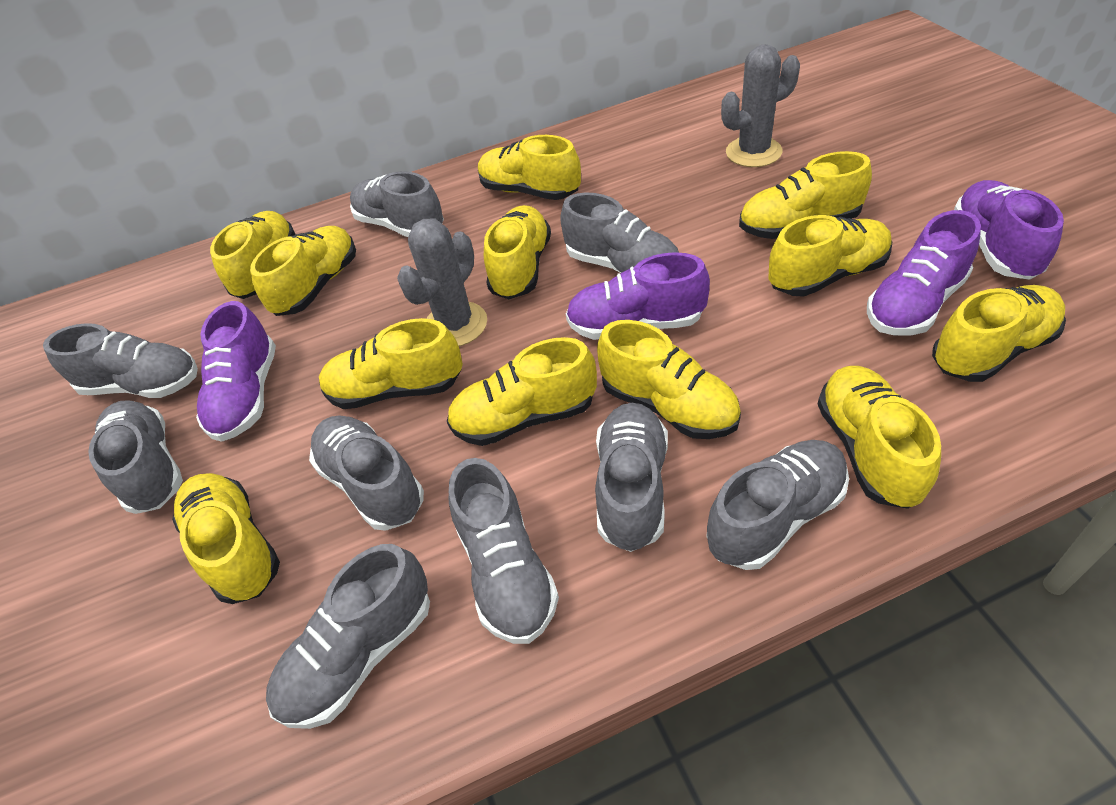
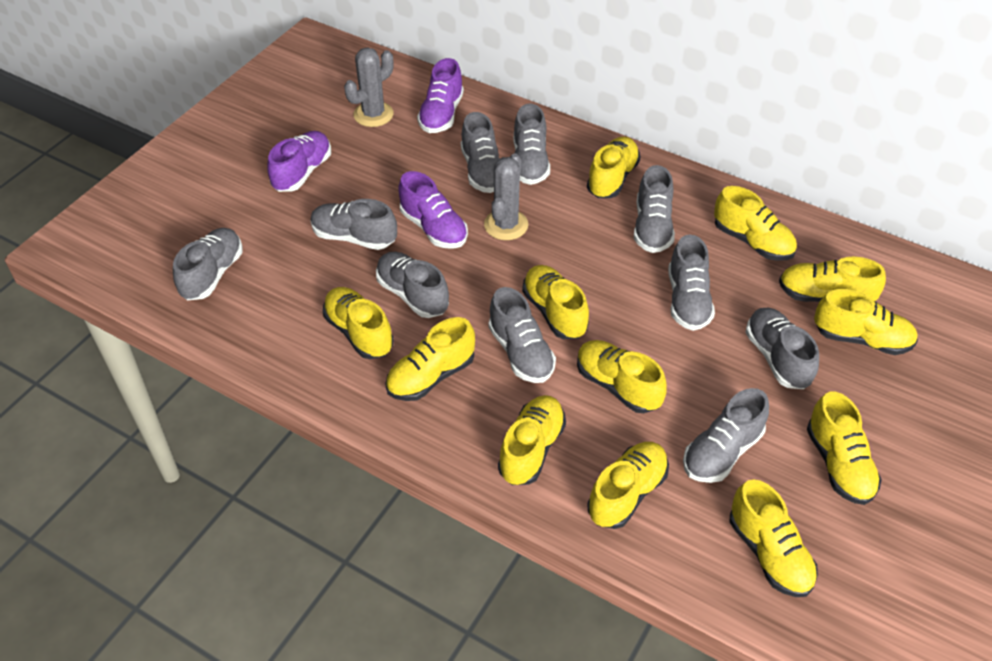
grey shoe: [43,323,198,398] [88,401,183,514] [266,544,430,729] [309,415,424,531] [350,171,444,237] [449,458,559,644] [560,193,679,273] [595,403,668,552] [706,440,849,570] = 9 -> [173,228,243,300] [311,199,397,250] [376,252,449,318] [461,112,500,193] [489,287,556,383] [513,103,550,185] [634,165,675,253] [668,234,715,331] [683,388,769,483] [745,308,819,389] = 10
purple shoe: [196,301,276,442] [566,252,710,340] [867,210,981,335] [954,180,1064,280] = 4 -> [267,131,331,192] [398,171,468,249] [417,58,464,133] = 3

